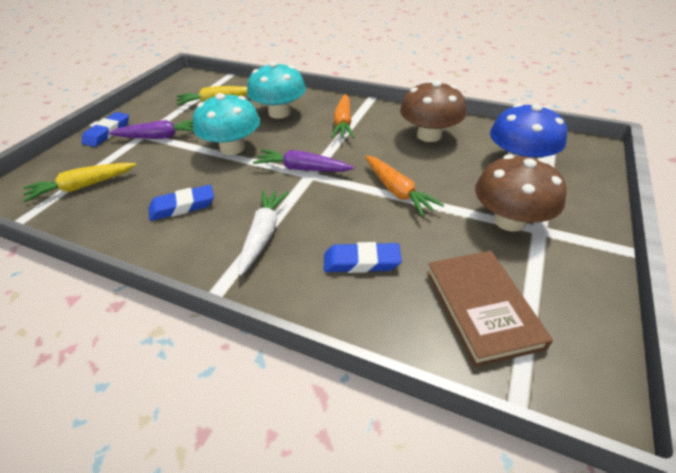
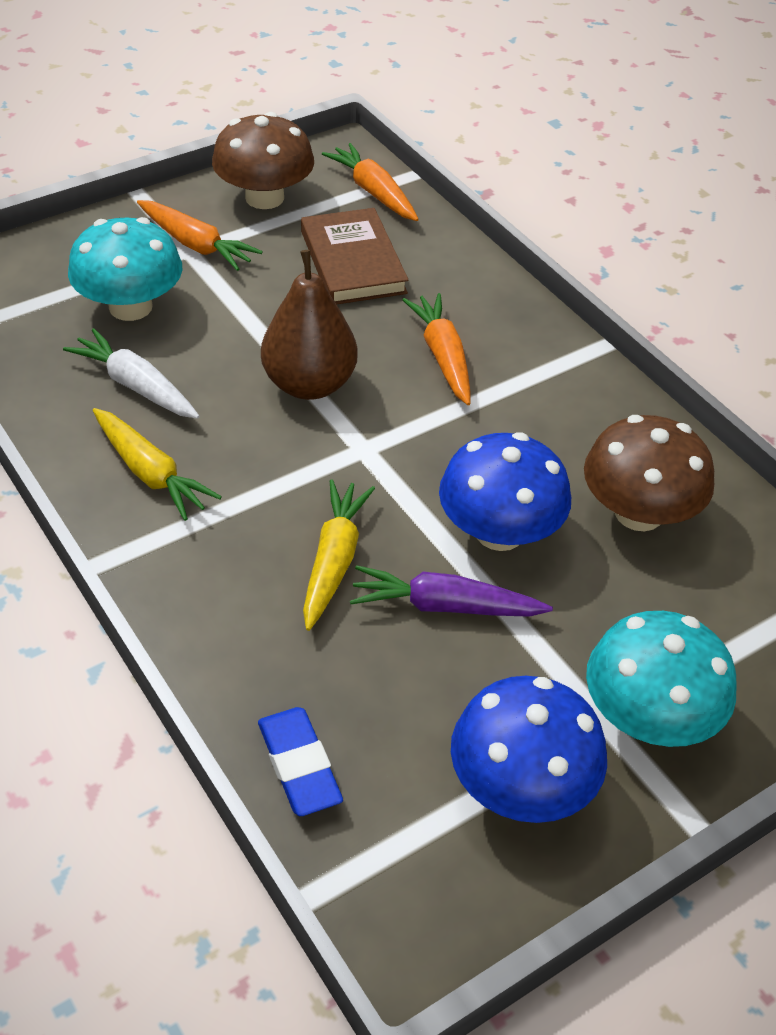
blue eraser: [81,112,129,147] [149,185,214,221] [324,242,402,273] = 3 -> [258,707,343,816] = 1
blue mushroom: [490,103,567,158] = 1 -> [439,432,571,551] [451,676,607,823] = 2
brown pear: none = 0 -> [261,250,358,400] = 1
orange carrot: [331,94,354,138] [365,155,444,217] = 2 -> [137,200,263,271] [322,143,419,221] [403,293,471,405] = 3
purple carrot: [109,120,193,139] [253,149,354,172] = 2 -> [350,565,553,617] = 1

